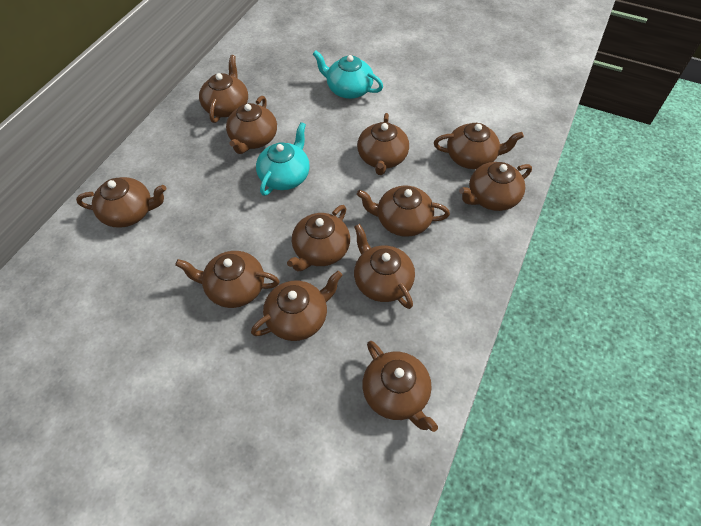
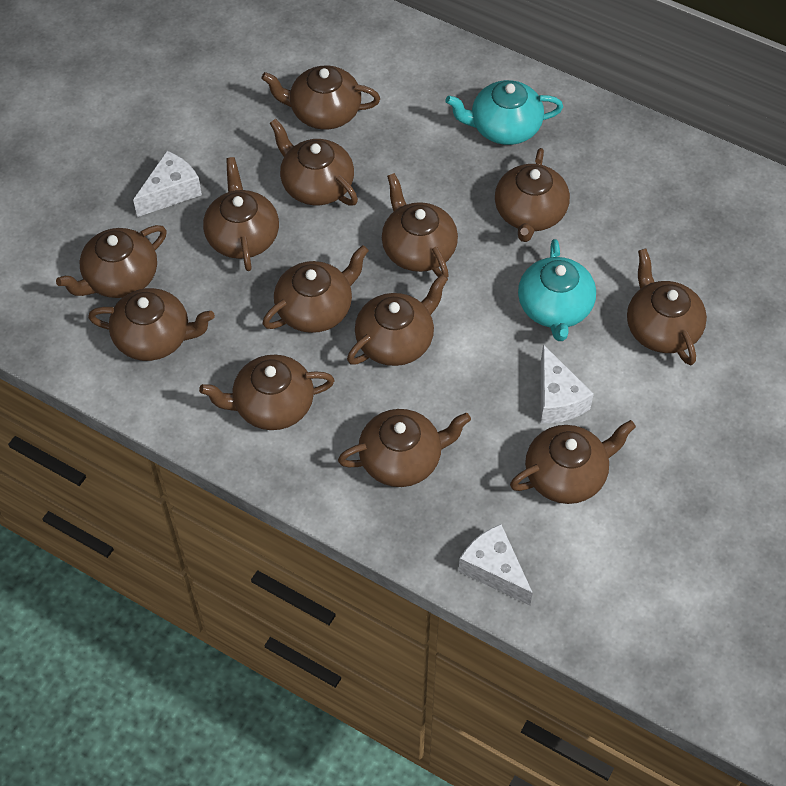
brown teapot: [76,177,166,228] [175,251,280,308] [199,55,248,123] [226,96,277,154] [251,271,343,341] [287,205,350,272] [354,224,415,309] [357,113,409,175] [357,186,450,237] [362,341,438,432] [434,123,524,169] [459,162,532,211] = 12 -> [56,225,167,298] [88,288,215,361] [199,355,335,430] [203,157,279,271] [261,66,380,130] [263,245,369,333] [270,119,358,206] [338,409,471,487] [347,274,448,366] [382,173,458,278] [495,148,570,242] [510,420,636,504] [627,249,707,365] = 13
white cheese: none = 0 -> [133,151,202,217] [458,524,533,606] [541,344,594,423] = 3

